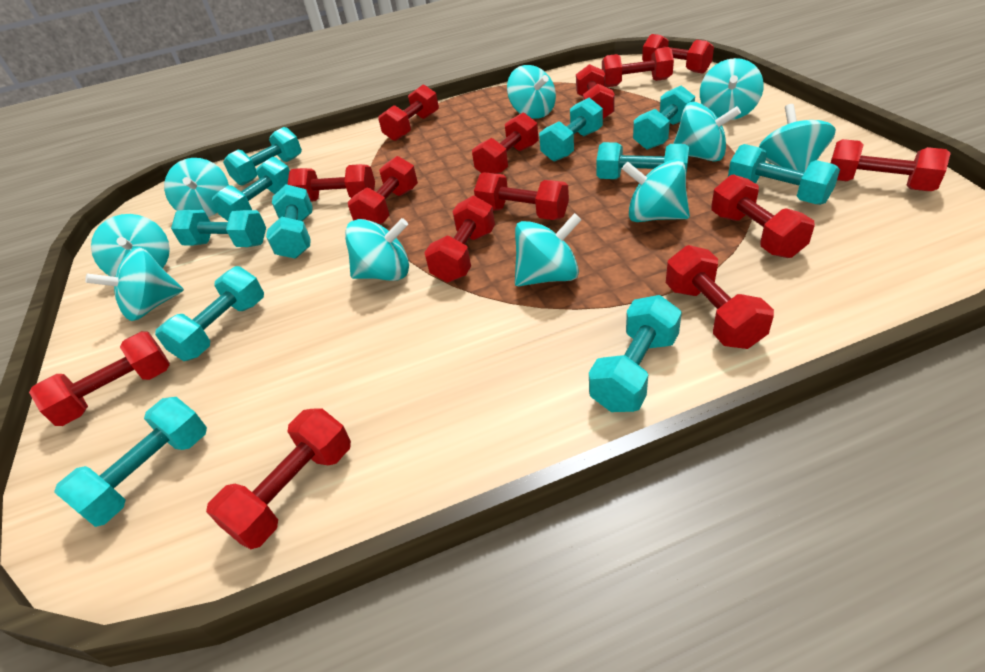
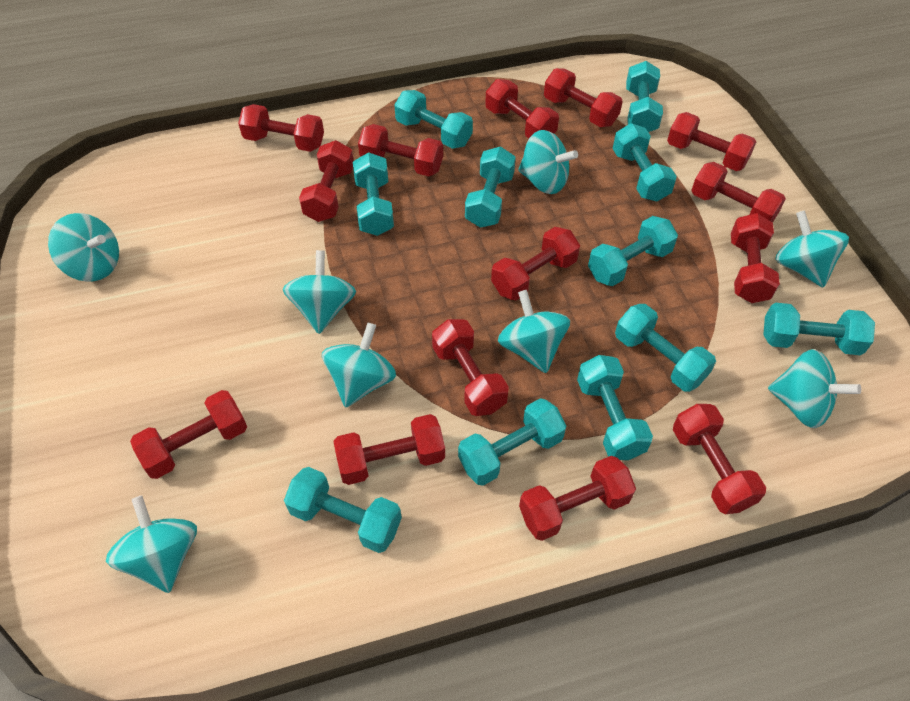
turquoise spinning top: [85,247,184,321] [91,214,170,277] [164,158,229,217] [345,218,409,281] [507,65,556,119] [515,213,582,286] [622,159,690,222] [673,102,741,161] [700,58,764,120] [759,104,836,172] = 10 -> [48,213,119,282] [106,495,197,593] [283,250,356,334] [322,323,396,408] [498,290,570,373] [518,130,578,194] [768,349,861,428] [775,210,849,288] = 8

